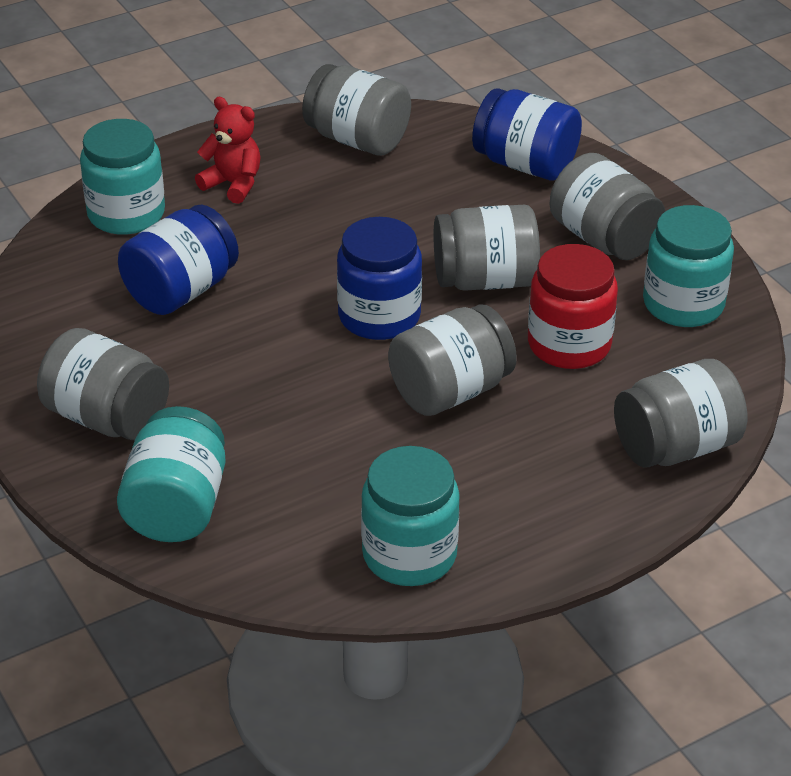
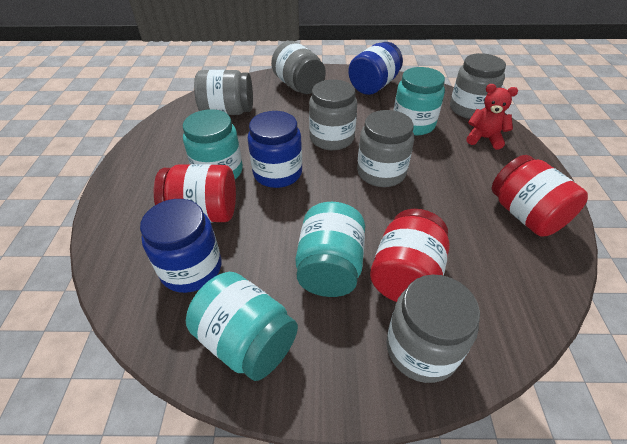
red jar: [528,244,618,369] = 1 -> [154,164,236,222] [370,209,449,302] [492,155,588,236] = 3

